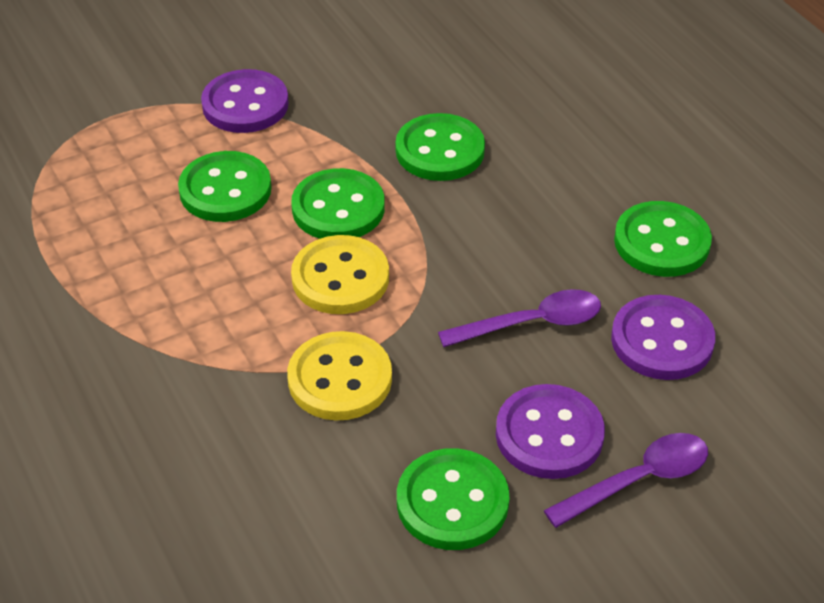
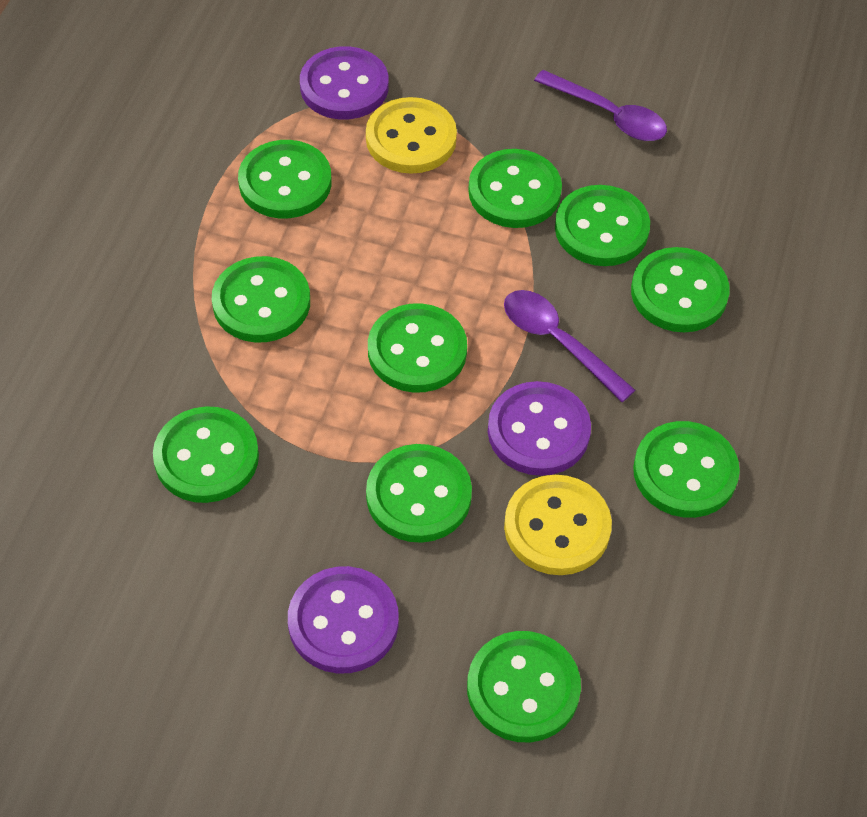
green button: [178,151,272,222] [291,168,385,239] [396,113,485,181] [397,448,509,550] [614,201,712,277] = 5 -> [153,406,259,503] [212,256,310,342] [238,140,331,219] [366,444,472,543] [368,303,467,393] [467,631,581,742] [468,149,562,228] [555,185,650,266] [631,247,730,332] [633,421,740,518] = 10

